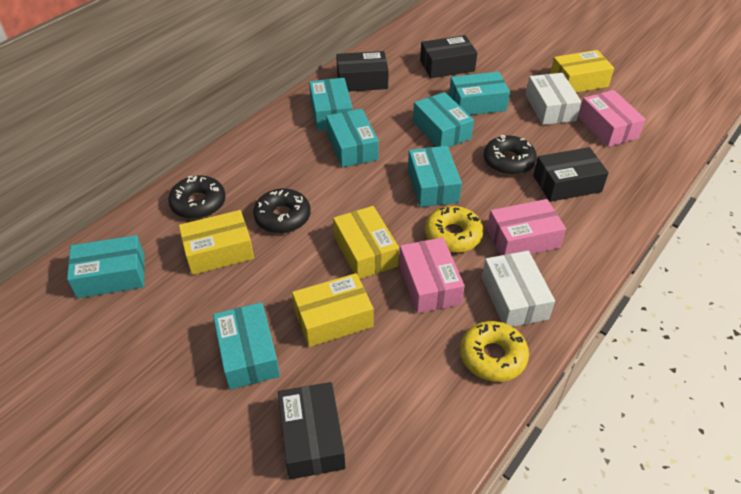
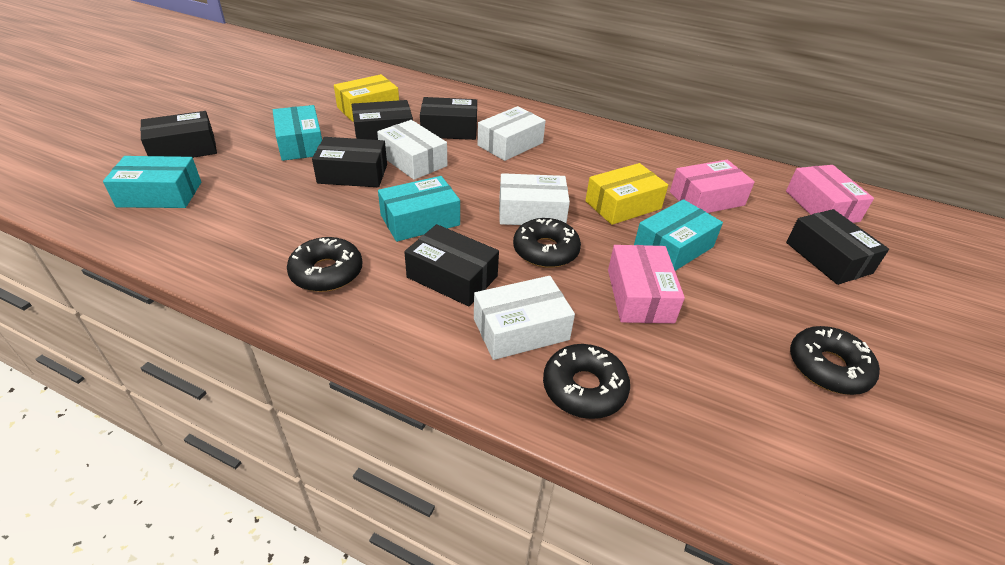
black box: [278,382,345,479] [336,51,389,92] [420,35,477,78] [533,147,609,202] = 4 -> [140,111,217,158] [312,137,387,187] [352,100,413,140] [404,224,499,306] [420,97,477,140] [786,209,889,285] = 6
black donut: [168,175,226,219] [253,189,311,233] [484,135,537,175] = 3 -> [287,237,362,292] [513,218,581,268] [543,344,630,419] [790,326,880,395] = 4
turquoise box: [67,235,144,298] [213,302,280,390] [309,78,353,131] [326,109,379,168] [408,146,462,207] [413,92,474,147] [449,72,510,115] = 7 -> [103,156,201,208] [273,105,322,161] [378,176,460,242] [634,199,723,271] = 4
white box: [482,251,555,327] [526,73,582,125] = 2 -> [377,120,447,180] [474,276,575,360] [478,106,546,161] [499,173,570,225] = 4
yellow box: [179,210,254,275] [292,273,374,347] [333,206,399,279] [550,50,614,93] = 4 -> [334,74,399,122] [585,163,668,225] = 2
yellow donut: [425,206,484,253] [460,321,529,382] = 2 -> none = 0

